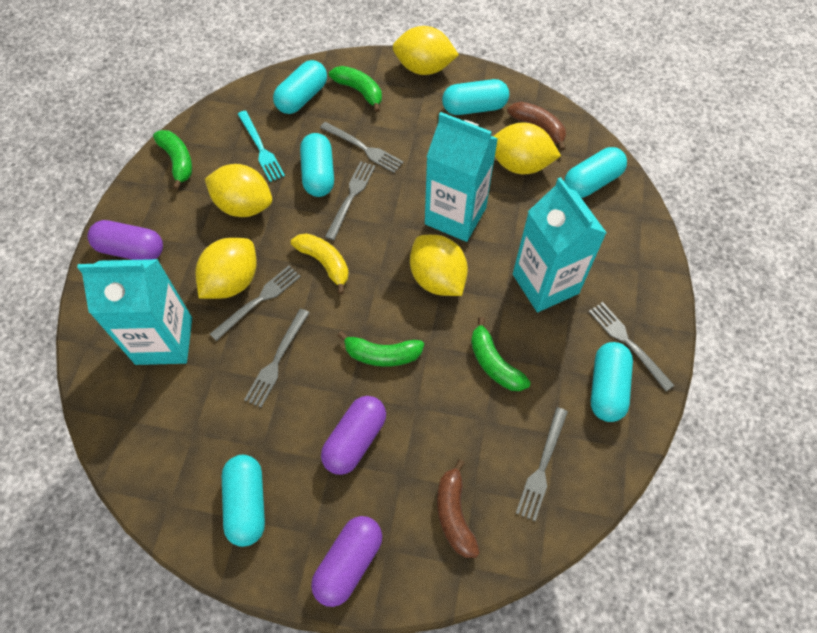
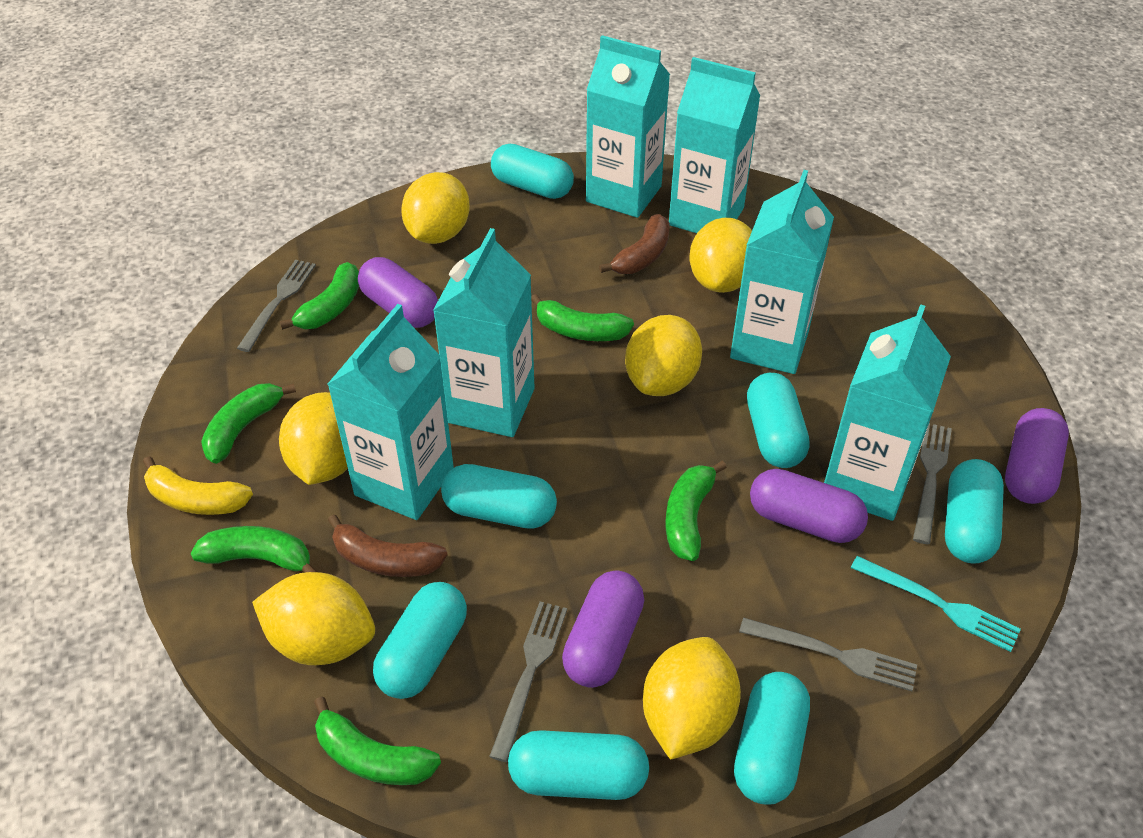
green banana: [153,130,192,190] [329,66,382,112] [337,331,424,367] [471,317,531,391] = 4 -> [191,526,317,573] [201,383,296,464] [280,262,359,330] [314,696,441,785] [531,294,634,341] [666,461,727,561] = 6
grey fork: [210,266,301,341] [244,309,310,408] [320,122,404,173] [325,161,376,240] [516,407,568,521] [589,302,675,391] = 6 -> [237,260,316,352] [489,601,567,762] [739,617,917,691] [913,423,952,544] = 4
purple capsule: [87,220,163,260] [311,516,382,607] [321,396,386,475] = 3 -> [358,257,438,328] [562,571,644,688] [750,469,868,543] [1005,408,1069,504] = 4
turquoise capsule: [222,455,265,547] [273,60,327,114] [300,133,334,197] [442,79,509,115] [564,147,627,198] [591,342,633,422] = 6 -> [373,582,467,699] [441,464,557,529] [491,144,574,199] [508,730,649,800] [734,672,810,805] [747,373,810,468] [945,459,1004,564] = 7
turquoise carton: [77,259,192,365] [425,112,498,242] [513,177,607,312] = 3 -> [327,304,454,520] [433,228,535,437] [586,35,670,218] [669,57,760,233] [730,170,834,374] [824,304,951,521] = 6
yellow lemon: [195,238,257,299] [205,164,272,217] [392,26,459,75] [410,235,468,296] [493,122,561,174] = 5 -> [252,572,375,665] [279,392,348,485] [401,172,470,244] [625,315,702,396] [643,637,741,760] [689,218,752,293] = 6

